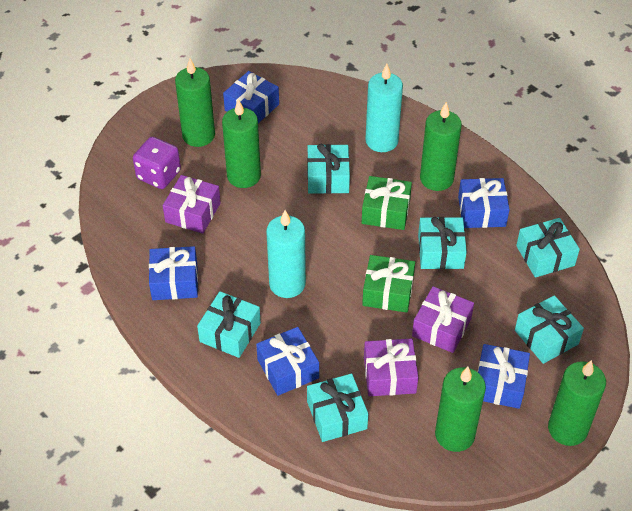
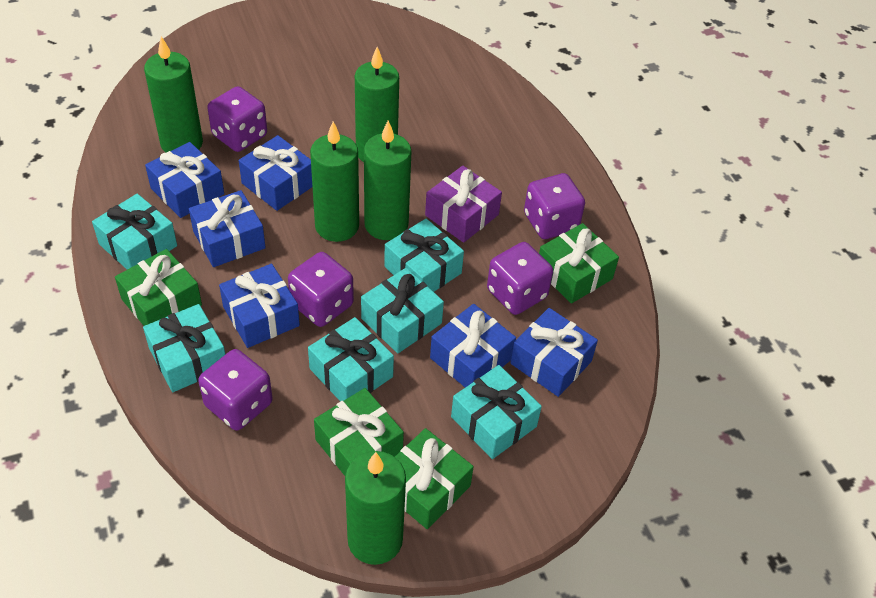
blue gift: [149,246,198,300] [223,71,279,123] [256,327,319,396] [458,178,510,228] [478,344,530,409] = 5 -> [145,142,224,218] [189,190,266,267] [219,264,300,348] [239,135,312,211] [430,304,516,387] [510,308,598,397] = 6
green gift: [362,176,412,230] [362,255,415,313] = 2 -> [115,249,202,326] [314,388,404,476] [395,428,474,529] [539,223,619,304] = 4
purple dice: [133,137,181,189] = 1 -> [198,349,273,431] [207,86,267,152] [288,252,354,327] [487,242,553,315] [524,173,585,239] = 5
purple gift: [163,175,221,234] [364,339,418,396] [412,286,474,353] = 3 -> [425,166,502,243] = 1
turquoise candle: [266,210,306,298] [365,64,403,152] = 2 -> none = 0

